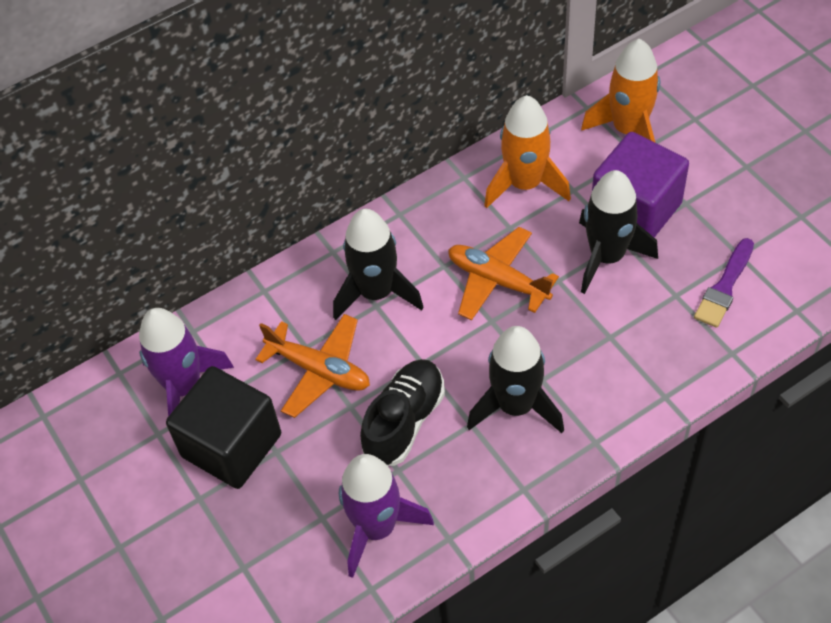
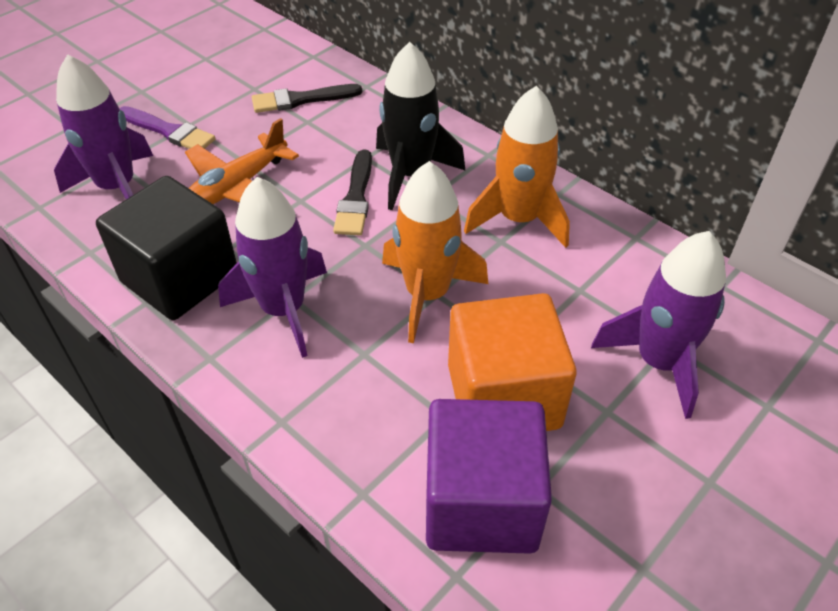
black brush: none = 0 -> [252,84,362,113] [333,149,372,236] = 2
black rocket: [333,209,424,320] [467,326,564,433] [579,170,658,294] = 3 -> [376,42,465,210] = 1
black shoe: [360,359,445,466] = 1 -> none = 0
orange cube: none = 0 -> [448,293,576,431] = 1
orange plane: [255,314,370,418] [448,227,559,321] = 2 -> [185,118,299,204] = 1
purple rocket: [139,308,234,417] [339,454,434,578] = 2 -> [54,54,153,199] [218,177,327,358] [591,231,726,419] = 3

